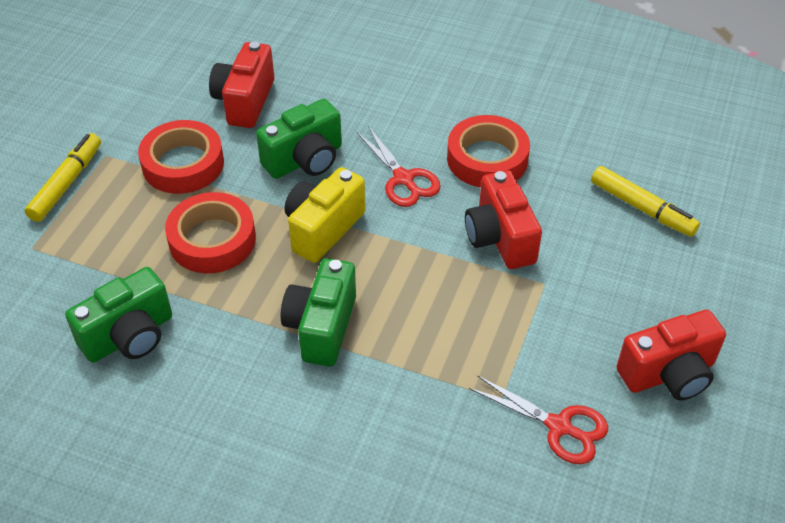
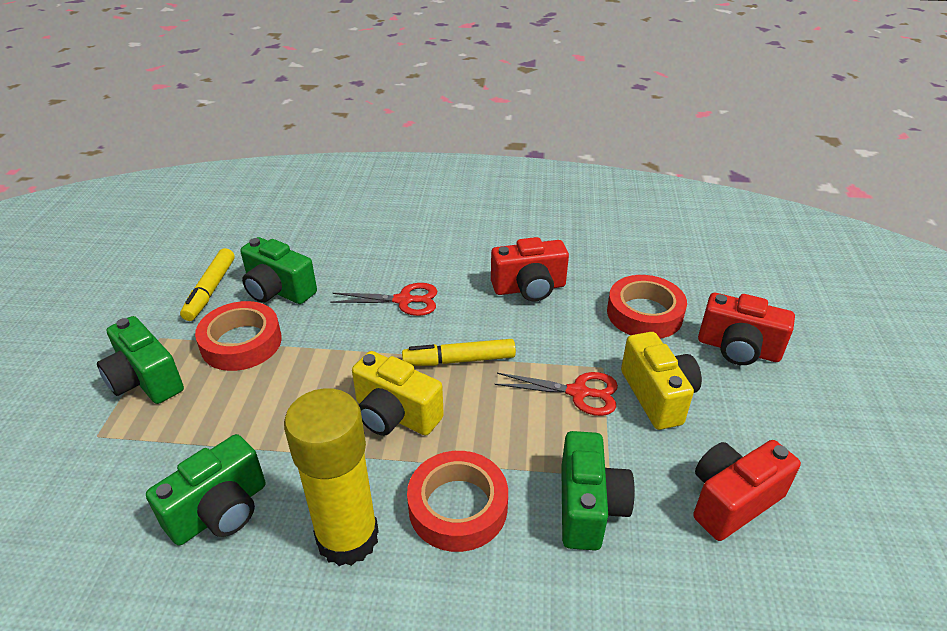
green camera: [65,267,172,363] [256,99,342,179] [280,258,356,367] = 3 -> [97,316,184,404] [146,434,266,546] [240,237,317,304] [561,431,635,551] = 4
yellow camera: [285,167,366,263] = 1 -> [352,351,444,436] [621,332,702,430] = 2
yellow glue stick: none = 0 -> [284,388,379,566] = 1

